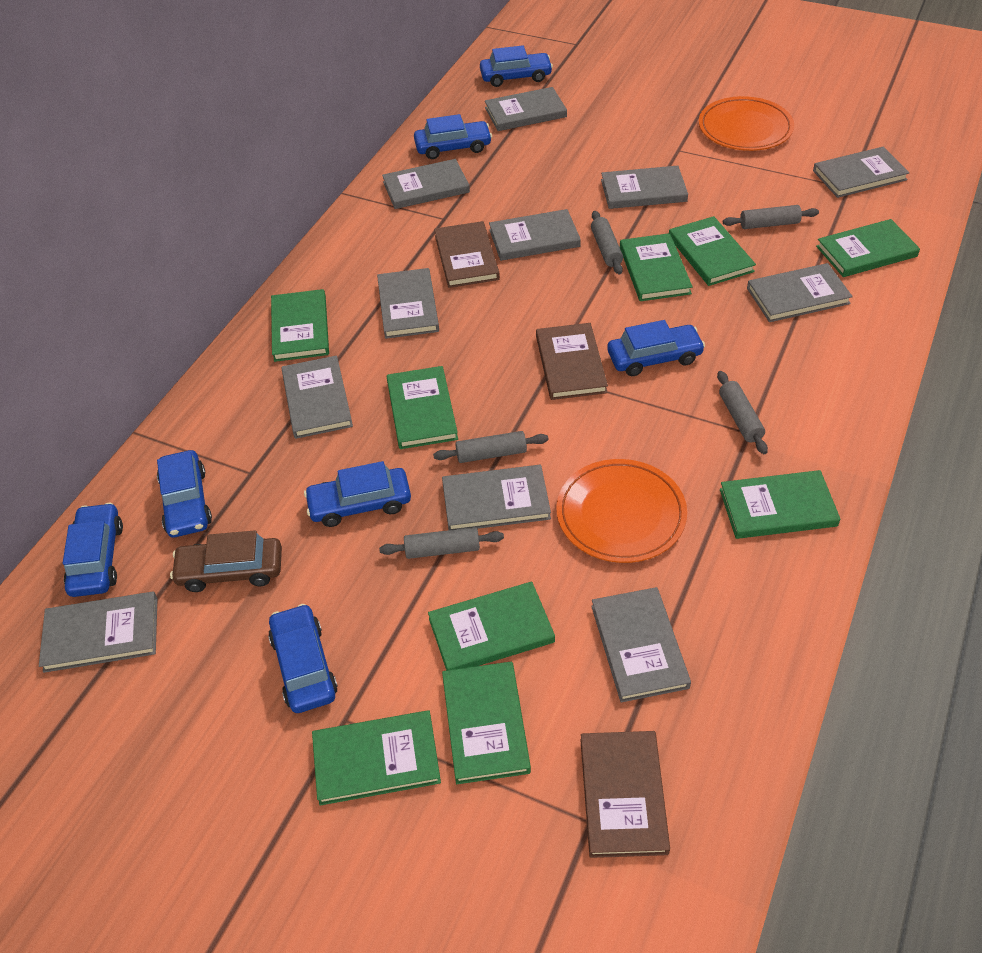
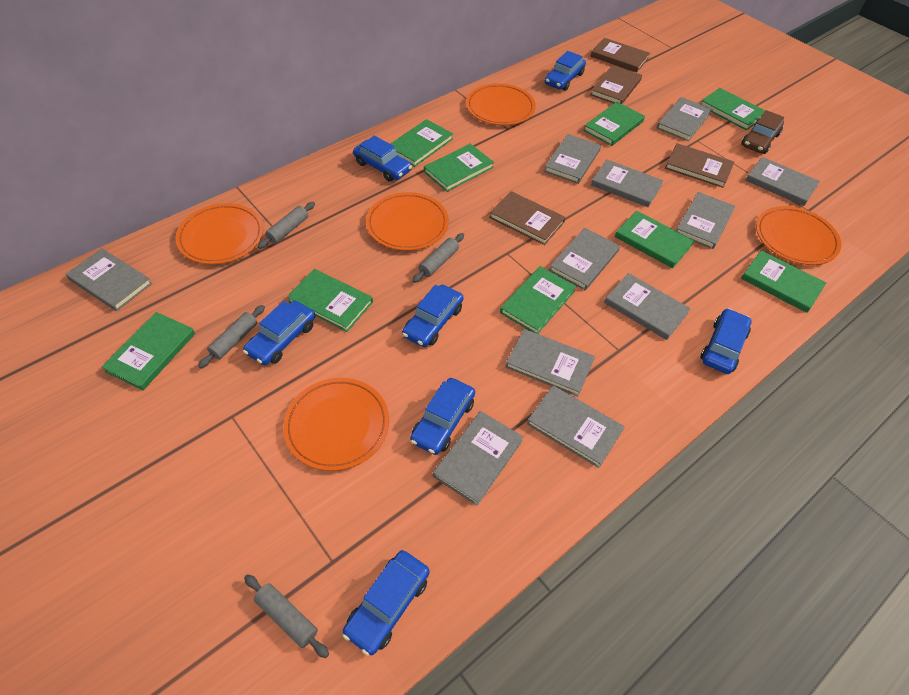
brown book: [434,221,500,288] [536,323,608,400] [580,731,670,858] = 3 -> [489,191,566,245] [590,65,642,104] [591,38,650,72] [665,143,734,188] = 4
grey rolling pin: [379,527,504,559] [433,431,548,463] [591,211,623,274] [717,371,768,454] [723,205,819,229] = 5 -> [198,305,265,368] [244,574,329,658] [258,202,315,249] [412,233,464,283] = 4
orange plate: [556,459,687,563] [699,96,794,151] = 2 -> [176,203,264,264] [283,378,389,471] [366,192,449,251] [466,83,536,125] [756,206,841,265] = 5

